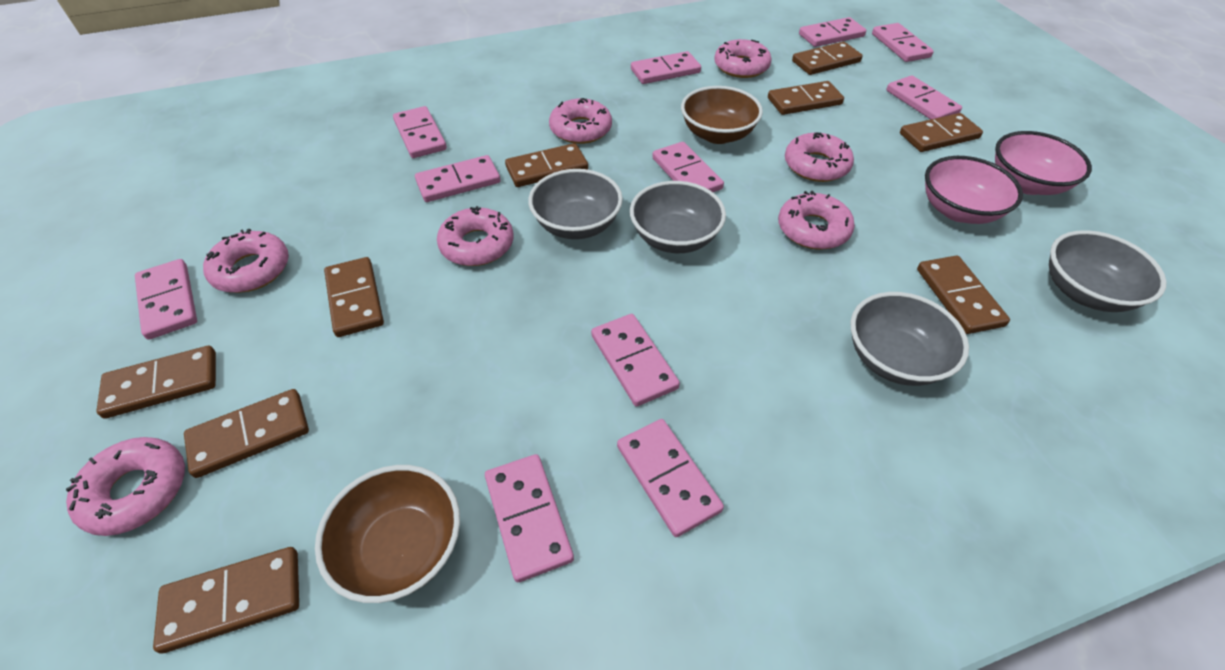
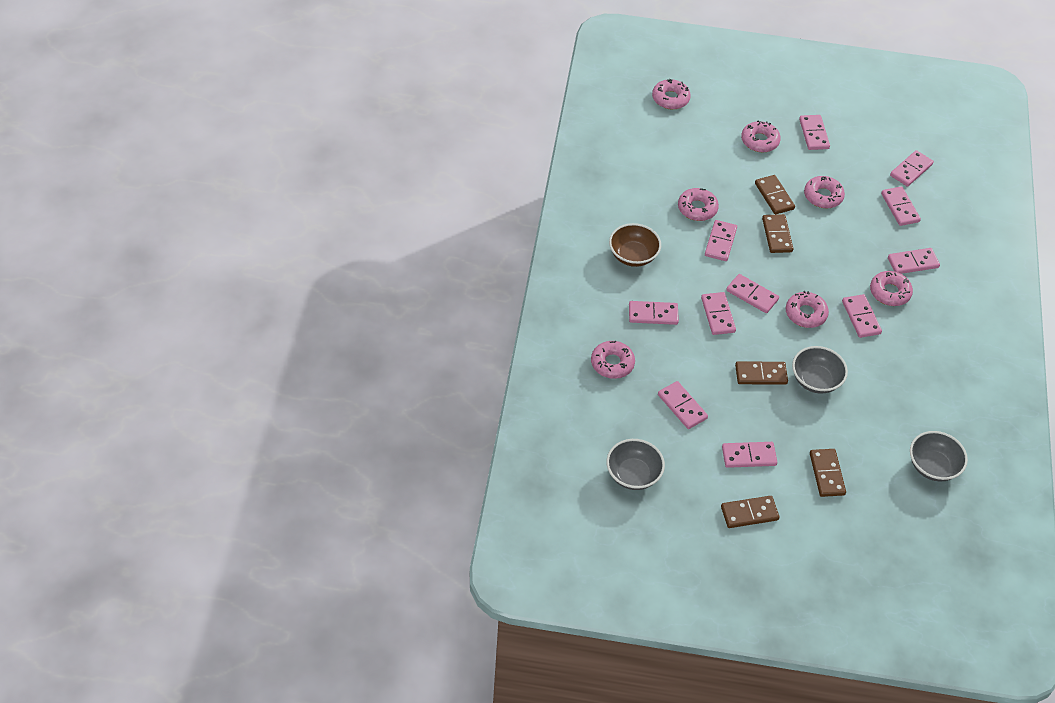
brown bowl: [315,465,460,603] [681,86,763,144] = 2 -> [609,223,661,267] = 1
brown domino: [97,346,216,419] [153,547,299,654] [184,389,309,478] [324,257,384,337] [505,143,588,187] [768,81,844,115] [792,42,863,75] [900,113,983,152] [917,256,1010,334] = 9 -> [721,496,780,528] [735,361,788,385] [755,175,795,214] [762,214,793,253] [810,449,846,497] = 5
grey bowl: [528,169,623,239] [630,181,726,253] [851,292,969,386] [1049,230,1167,312] = 4 -> [606,439,665,490] [792,346,848,394] [910,431,968,481] = 3
pink bowl: [925,156,1023,224] [995,131,1092,195] = 2 -> none = 0

